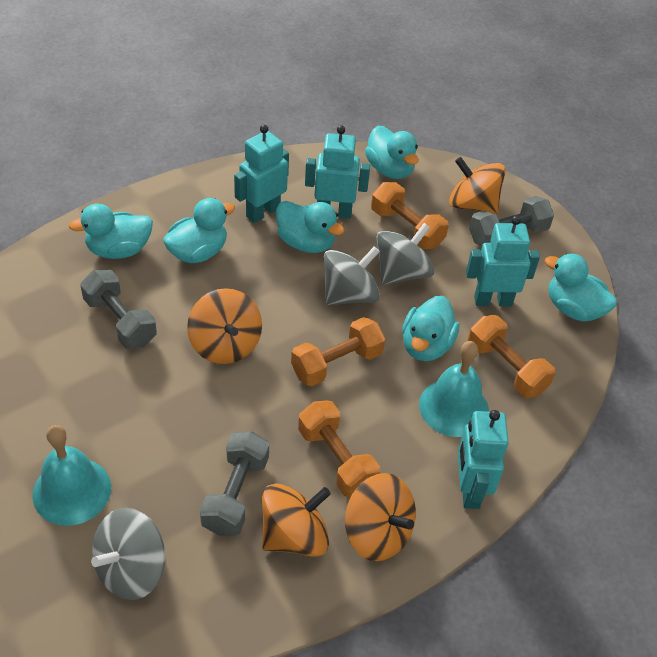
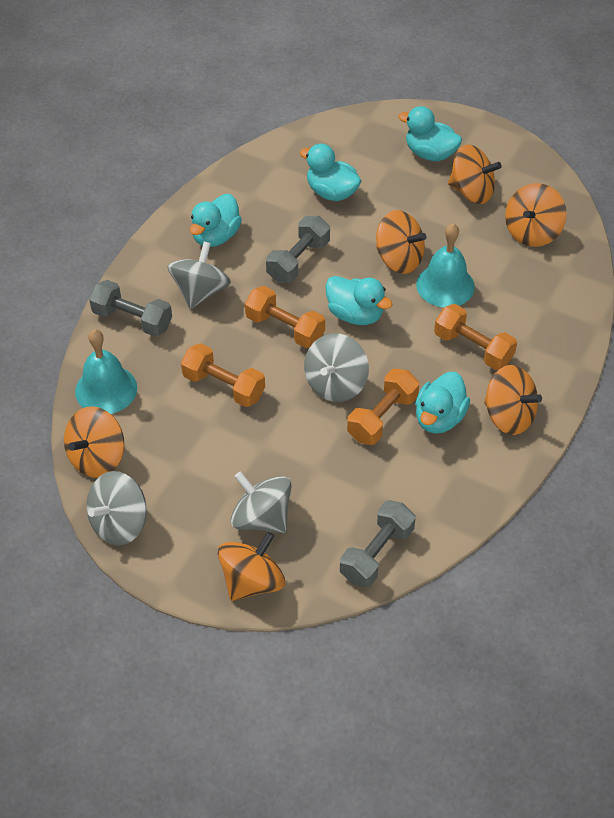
grey spinning top: [91,507,165,600] [324,246,380,305] [376,223,434,285] = 3 -> [87,471,147,545] [168,241,231,309] [231,471,292,533] [304,333,369,402] = 4
orange spinning top: [187,288,262,364] [262,484,331,557] [345,473,416,561] [449,157,506,214] = 4 -> [64,406,124,478] [218,532,285,601] [376,210,427,274] [448,144,502,204] [484,365,542,435] [505,183,567,247] = 6
turquoise duck: [68,203,153,259] [163,198,235,263] [276,201,345,253] [365,125,419,179] [402,296,459,361] [545,253,617,322] = 6 -> [190,194,242,247] [300,144,361,201] [325,276,392,325] [398,106,462,161] [415,372,470,434] = 5
turquoise robot: [234,125,289,223] [305,125,370,218] [458,410,509,509] [466,216,540,306] = 4 -> none = 0

